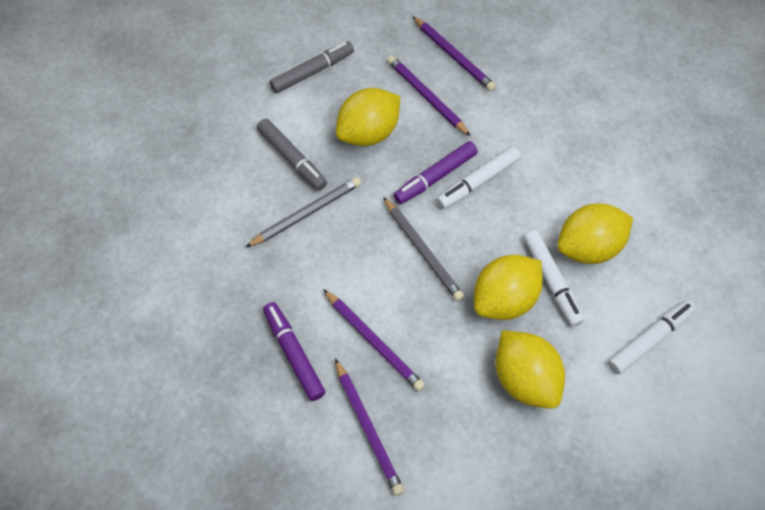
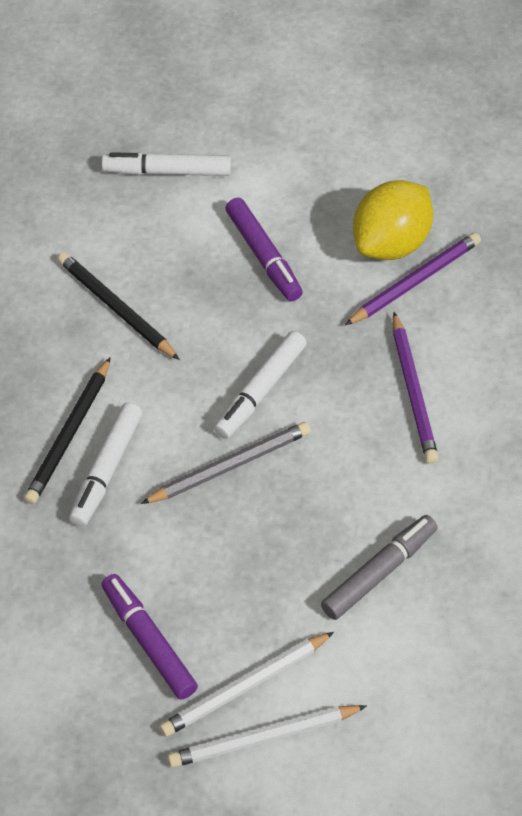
black pencil: none = 0 -> [24,357,111,504] [57,252,180,360] = 2
grey marker: [257,119,327,191] [269,41,354,93] = 2 -> [321,515,438,620] = 1
grey pencil: [246,177,361,247] [383,197,464,301] = 2 -> [141,422,311,504] = 1
purple pencil: [323,289,425,391] [335,359,404,496] [387,55,471,136] [412,16,496,92] = 4 -> [345,232,481,325] [393,312,439,464] = 2
white pencil: none = 0 -> [159,632,334,737] [168,705,367,768] = 2
yellow lemon: [336,88,400,146] [474,255,543,320] [495,330,565,409] [557,204,633,264] = 4 -> [353,180,433,260] = 1

